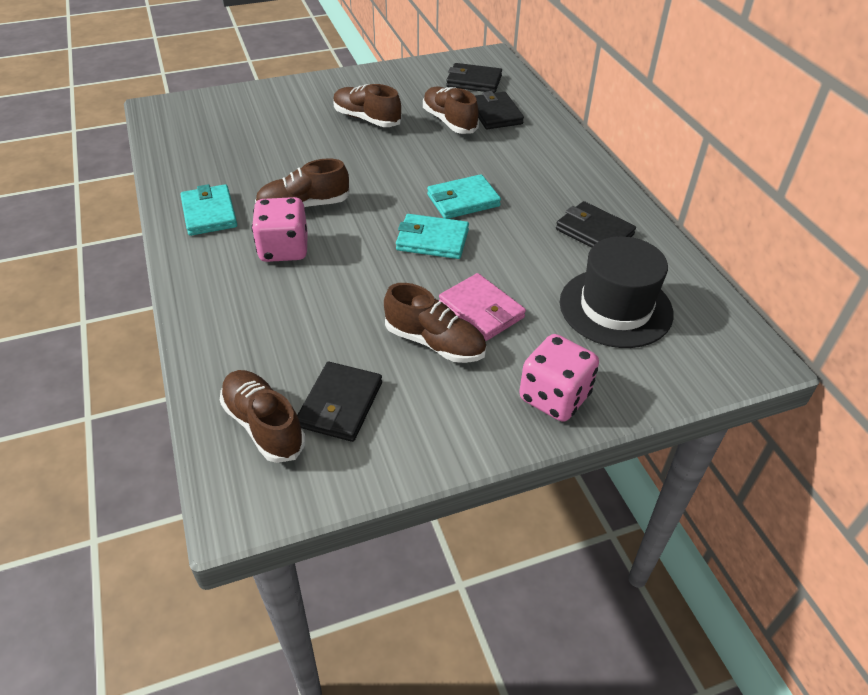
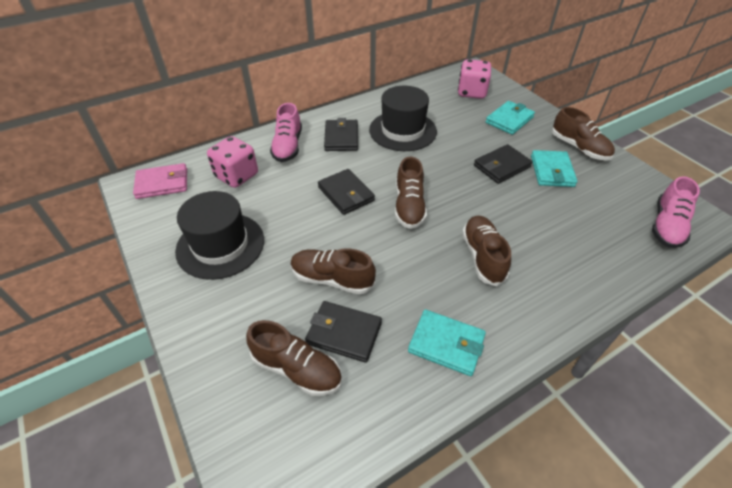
black hat: [560,236,674,348] = 1 -> [175,191,264,280] [369,86,437,151] = 2
pink shoe: none = 0 -> [270,103,302,162] [652,176,700,248] = 2

